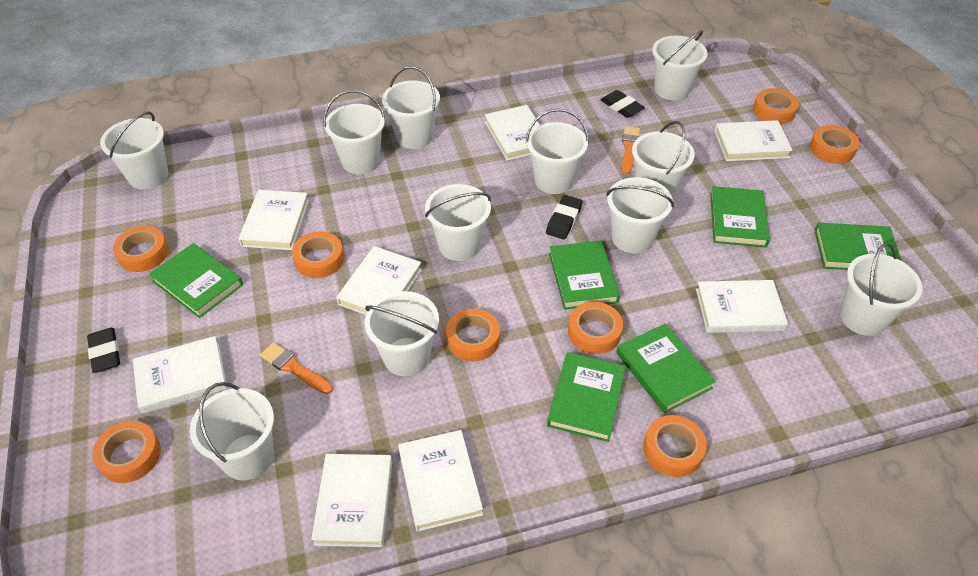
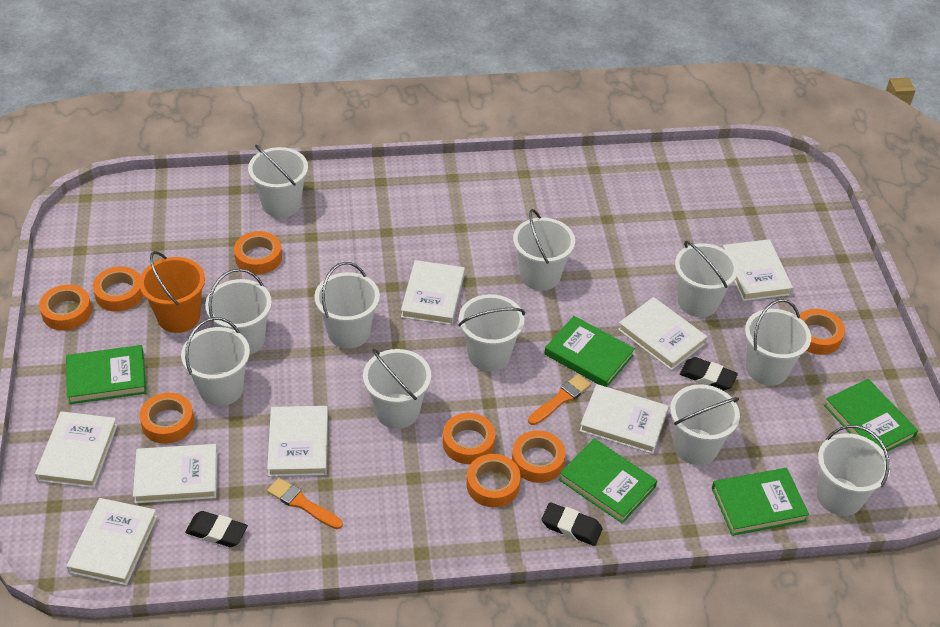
green book: [149,243,243,318] [547,352,626,442] [549,241,620,310] [616,323,716,413] [710,186,770,248] [814,223,902,270] = 6 -> [66,345,146,404] [544,316,635,387] [559,439,657,524] [712,468,809,536] [824,379,918,452] = 5
orange bucket: none = 0 -> [139,251,205,333] = 1

